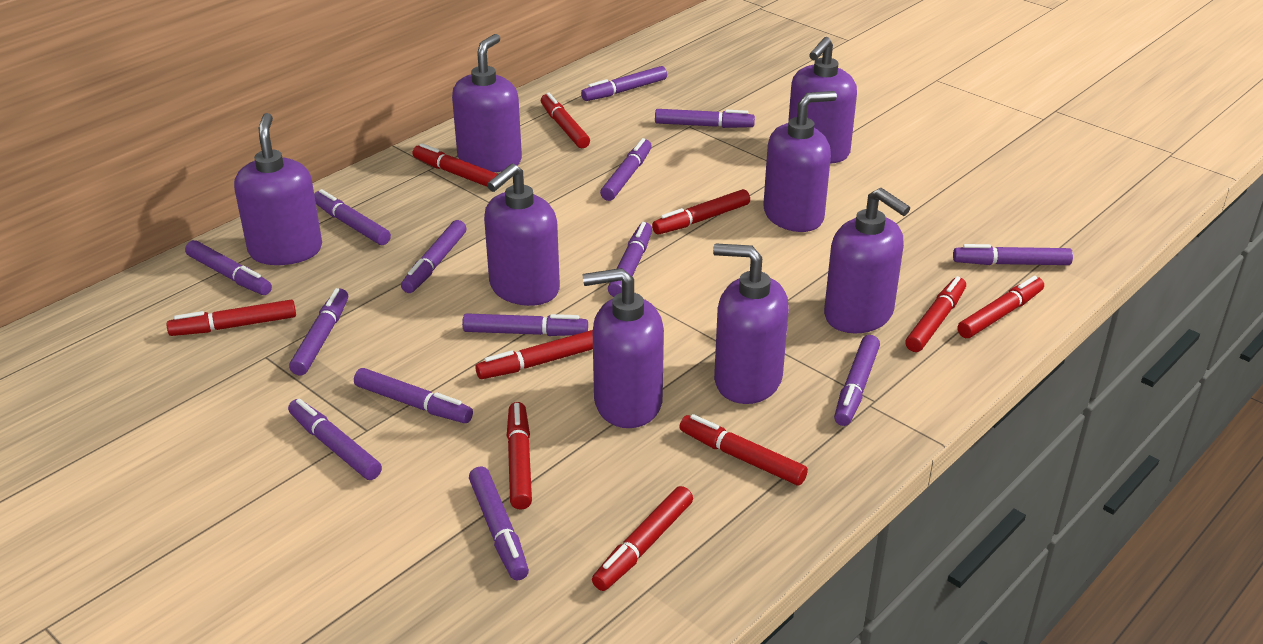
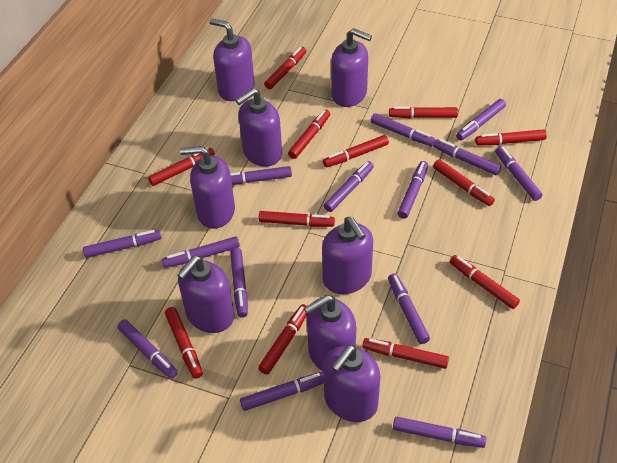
red marker: [166,300,296,336] [412,143,498,187] [476,330,593,379] [507,402,532,510] [541,92,590,148] [592,486,693,591] [652,189,750,235] [679,414,808,485] [905,276,966,352] [957,276,1044,338] = 10 -> [148,148,215,186] [165,307,203,379] [258,304,307,375] [259,211,335,227] [264,47,306,89] [288,109,330,159] [323,135,389,167] [362,338,449,369] [389,107,458,118] [433,159,495,206] [450,255,520,309] [475,129,547,145] = 12

